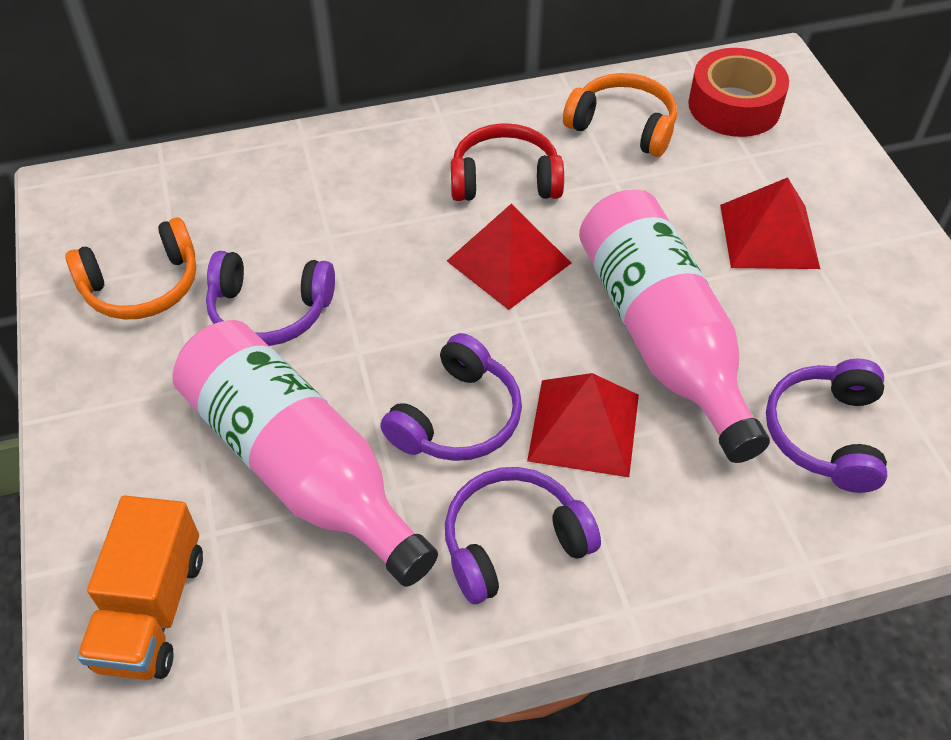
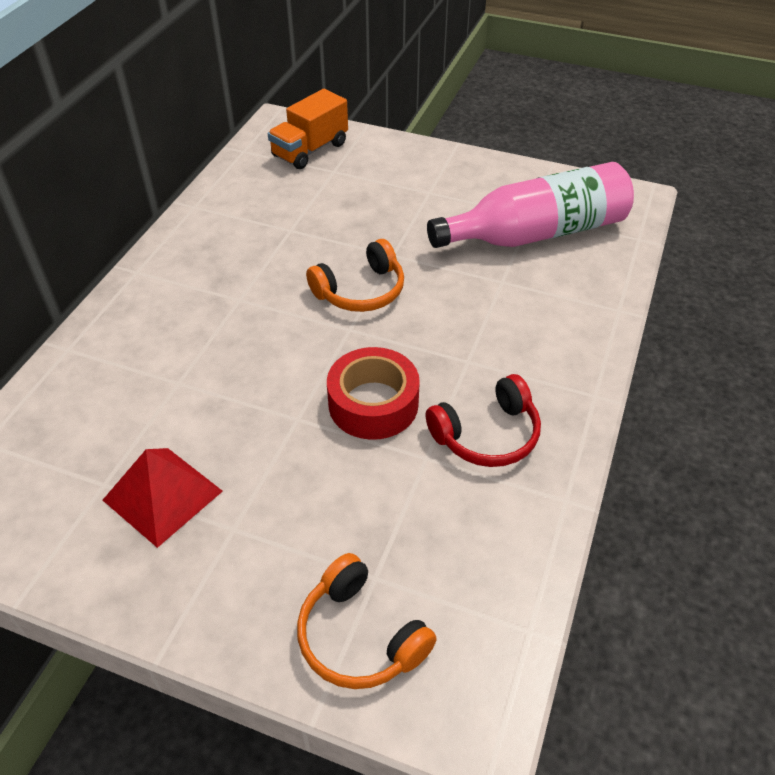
pink bottle: [172,320,438,587] [579,190,770,463] = 2 -> [427,162,634,248] = 1
purple headphones: [206,251,335,346] [380,333,522,461] [445,467,601,604] [766,358,887,493] = 4 -> none = 0
red pyramid: [447,204,571,310] [527,373,639,477] [720,177,820,269] = 3 -> [103,448,223,548] = 1

